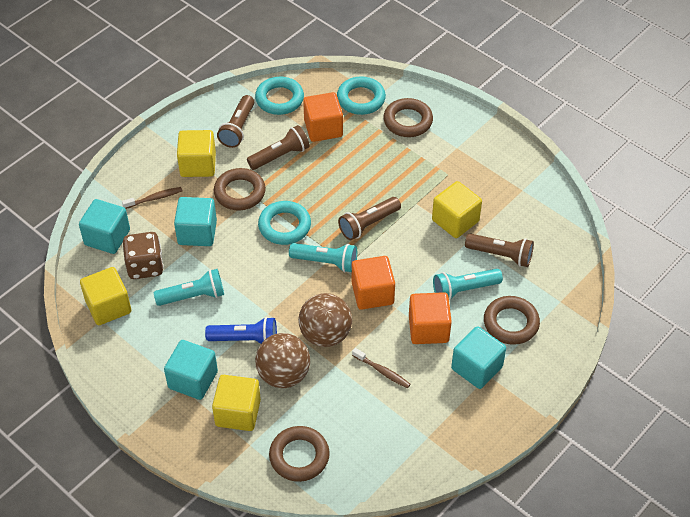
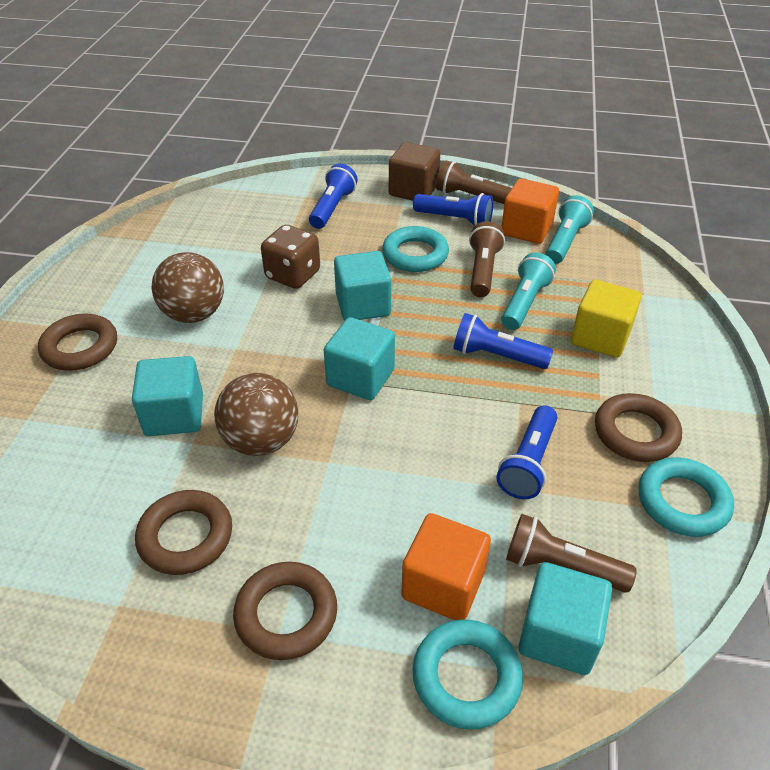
blue flashlight: [205,317,277,344] = 1 -> [309,163,358,229] [413,193,493,226] [453,313,553,369] [496,405,557,499] = 4
brown cube: none = 0 -> [389,142,441,201] = 1
brown flashlight: [217,95,254,148] [247,125,310,170] [338,197,401,240] [465,233,534,267] = 4 -> [436,160,512,204] [469,221,505,297] [506,514,637,593] = 3
brown toothbrush: [122,187,182,209] [352,348,411,389] = 2 -> none = 0
orange cube: [303,92,343,142] [352,256,395,310] [409,292,452,344] = 3 -> [401,513,491,620] [501,178,559,244] = 2
turquoise flashlight: [154,269,224,306] [289,243,357,272] [433,269,503,301] = 3 -> [501,253,556,330] [545,195,594,264] = 2
yellow cube: [80,267,131,325] [177,130,216,177] [212,375,261,431] [432,181,482,238] = 4 -> [571,280,642,358] = 1

